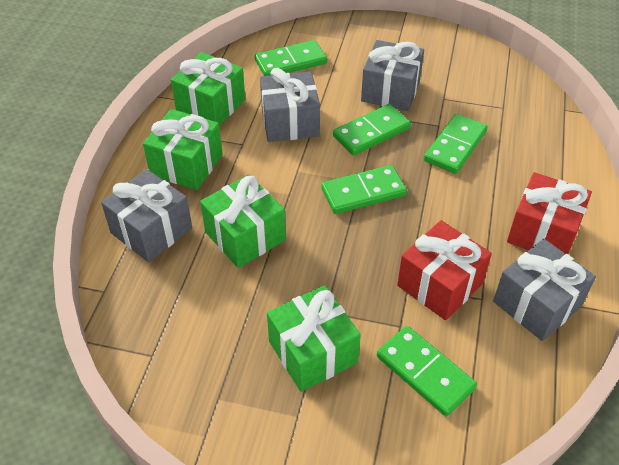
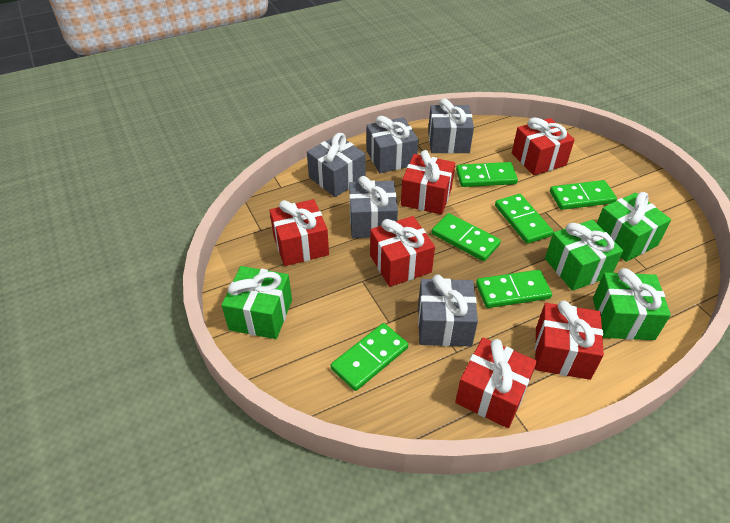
green domino: [255,40,327,76] [321,165,407,214] [333,104,411,156] [377,326,477,416] [424,114,488,174] = 5 -> [331,323,408,391] [432,213,501,261] [456,162,518,187] [476,270,552,308] [495,194,553,244] [550,180,617,210] = 6
grey gift: [101,169,192,262] [260,68,320,142] [361,40,424,111] [493,239,596,341] = 4 -> [307,133,365,197] [349,176,398,238] [366,116,419,173] [418,274,478,346] [428,99,474,154] = 5
red gift: [397,220,492,320] [507,172,592,254] = 2 -> [269,199,329,266] [370,216,435,287] [401,150,455,215] [455,337,537,428] [512,117,575,175] [535,300,604,380] = 6

